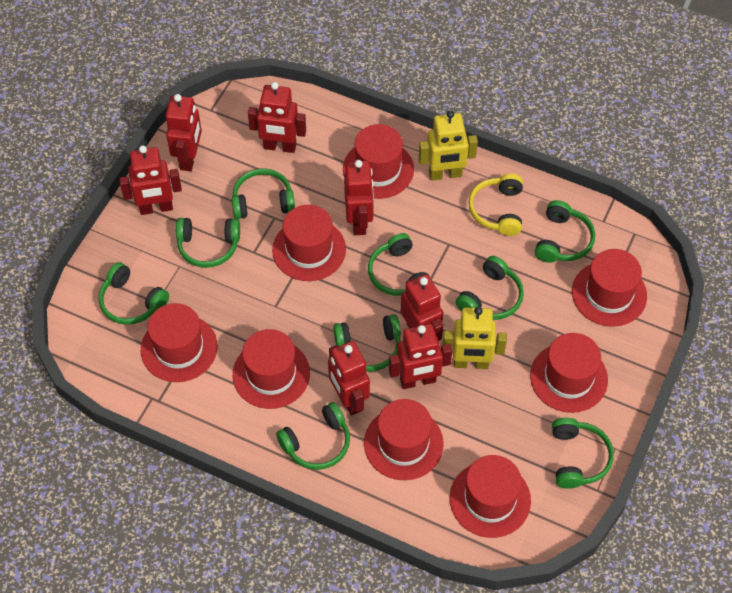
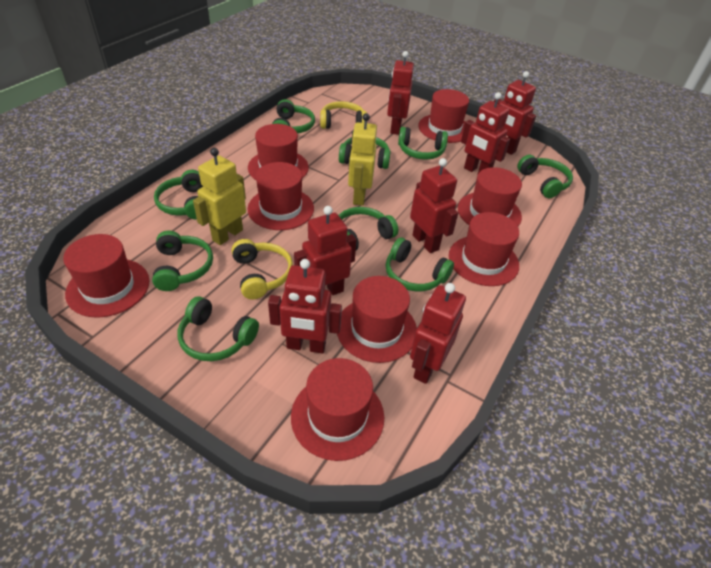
yellow headphones: [468,174,523,236] = 1 -> [231,239,293,299] [320,101,367,129] = 2

